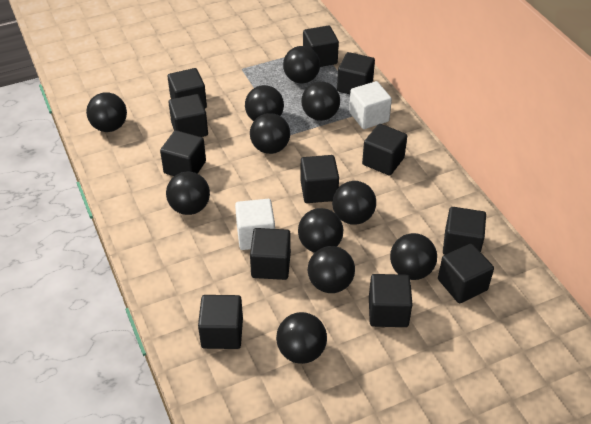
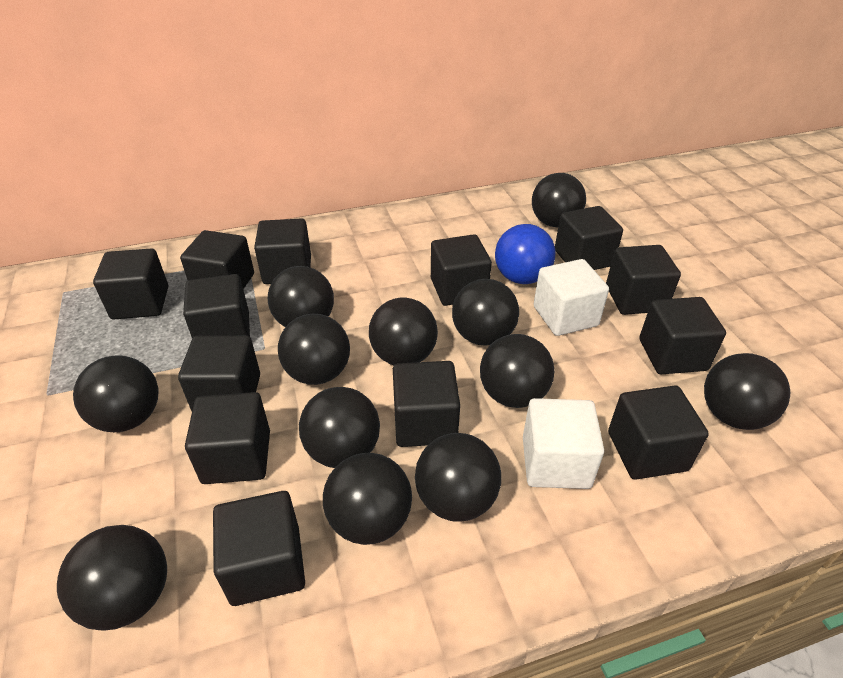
black ball: [86,92,127,132] [166,172,210,215] [245,85,284,121] [250,113,290,154] [276,312,327,364] [283,46,320,83] [298,208,343,253] [301,81,340,121] [308,246,355,293] [332,181,376,225] [390,233,437,280] = 11 -> [57,525,167,631] [73,355,159,432] [268,266,334,327] [278,314,350,385] [299,387,380,468] [323,453,412,545] [369,298,438,365] [415,433,501,522] [452,279,519,346] [480,334,555,408] [532,173,586,227] [704,353,790,430] = 12
black cube: [160,130,206,176] [168,68,207,108] [168,94,208,137] [198,295,243,349] [250,228,291,280] [300,155,339,203] [303,26,339,67] [337,52,375,94] [362,124,407,176] [369,274,413,327] [438,243,494,303] [443,207,486,255] = 12 -> [93,248,168,319] [178,335,260,411] [180,230,254,289] [183,274,250,338] [185,392,270,484] [213,491,305,606] [254,218,311,284] [393,361,460,447] [431,234,492,306] [555,206,623,270] [606,245,681,315] [608,385,709,480] [639,297,726,374] = 13
blue ball: none = 0 -> [495,224,556,284] = 1

